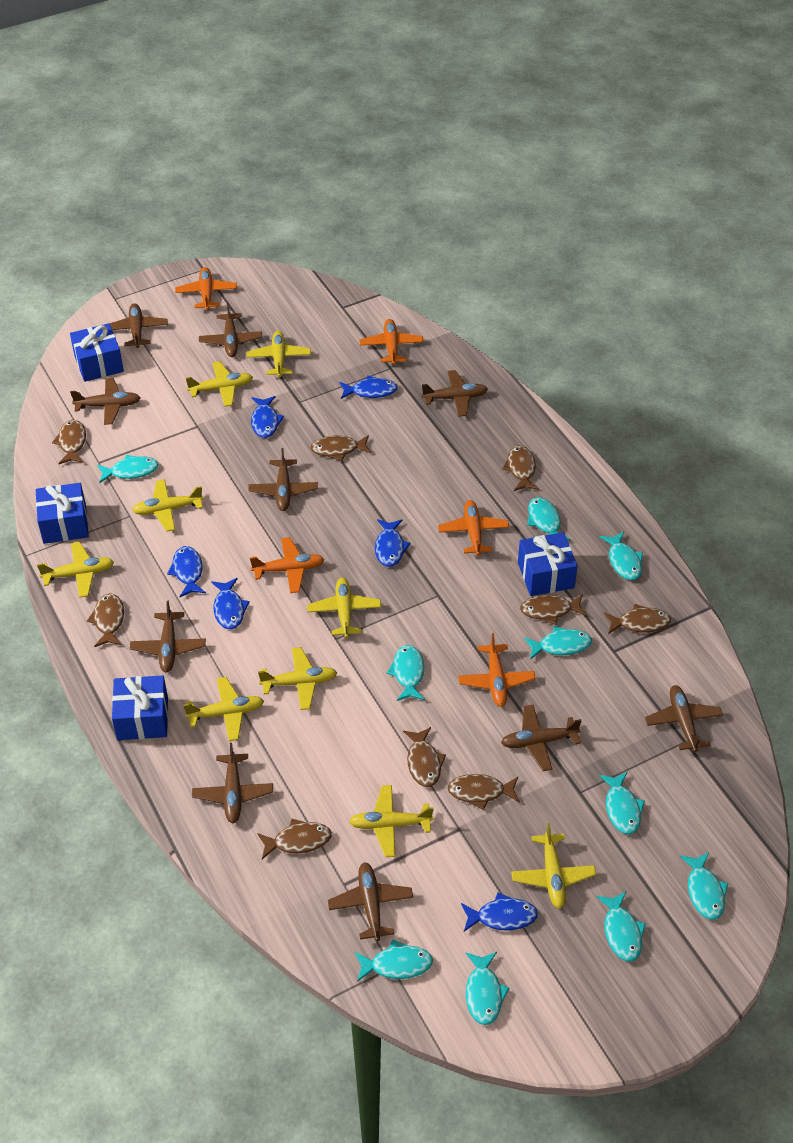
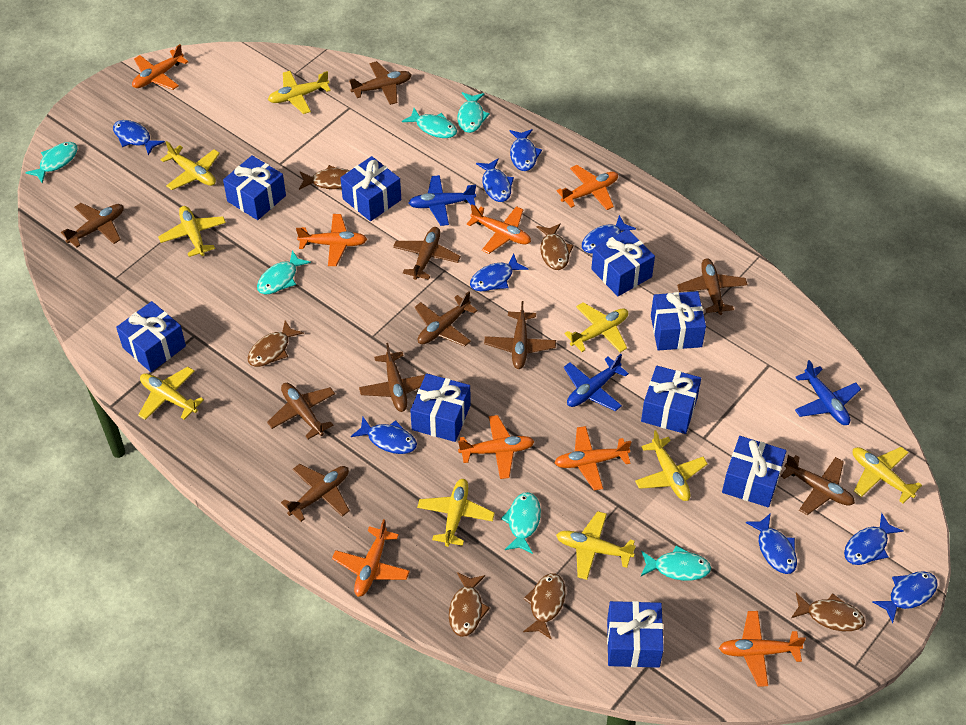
blue fish: [167,546,206,597] [211,578,250,629] [251,396,284,438] [340,376,398,399] [375,519,411,567] [461,893,538,932] = 6 -> [113,120,165,155] [351,417,417,454] [470,254,528,291] [476,158,514,202] [509,129,542,171] [582,215,636,254] [745,513,797,574] [844,513,903,565] [873,571,938,624] = 9
blue gift: [36,483,89,544] [70,323,124,382] [112,675,168,740] [518,532,578,596] = 4 -> [116,301,186,372] [223,155,286,220] [340,156,401,221] [410,373,471,442] [591,229,655,296] [607,601,664,668] [641,366,701,434] [651,291,706,351] [722,436,787,507] = 9
blue plane: none = 0 -> [409,175,476,226] [564,354,629,411] [795,360,861,425] = 3
brown fish: [52,420,86,464] [87,593,124,647] [257,819,332,859] [311,435,371,461] [403,727,446,787] [448,774,520,810] [502,445,539,491] [520,595,587,625] [604,604,671,634] = 9 -> [248,320,304,367] [299,165,350,190] [449,572,490,637] [523,573,566,640] [537,223,574,270] [791,593,865,631] = 6
orange plane: [175,267,237,310] [250,537,325,593] [360,319,423,365] [438,500,509,556] [458,633,536,707] = 5 -> [132,44,188,90] [296,214,367,266] [332,519,410,597] [458,415,535,479] [467,204,531,254] [555,426,631,491] [557,165,618,210] [719,611,806,686] = 8
turquoise fish: [97,455,159,483] [355,939,433,982] [387,645,425,701] [465,952,509,1025] [524,626,592,660] [527,497,570,540] [596,891,646,962] [599,772,645,834] [600,531,643,580] [680,852,728,920] = 10 -> [25,142,78,184] [257,250,311,294] [402,108,457,138] [458,92,490,133] [501,492,541,554] [641,545,711,581] = 6

